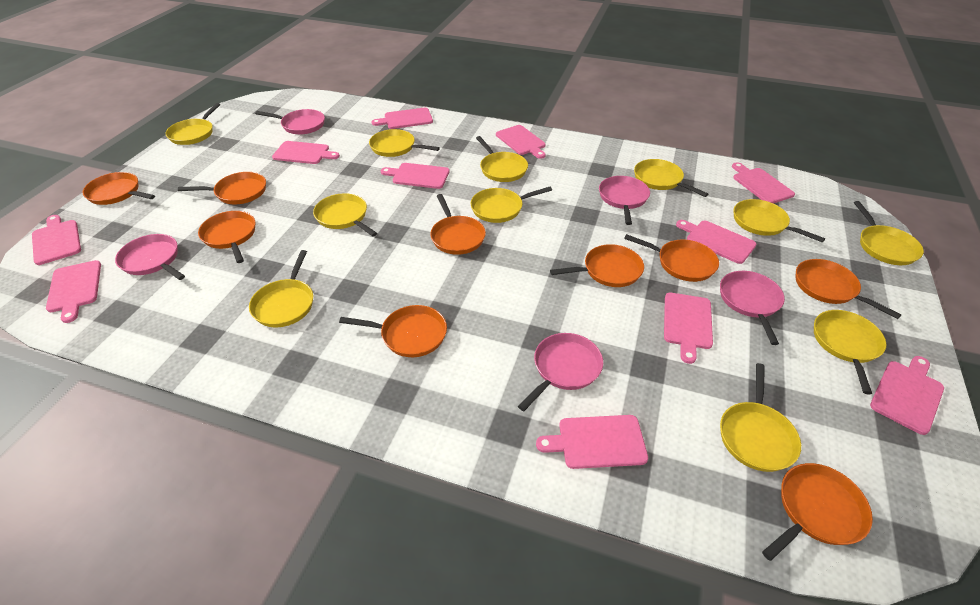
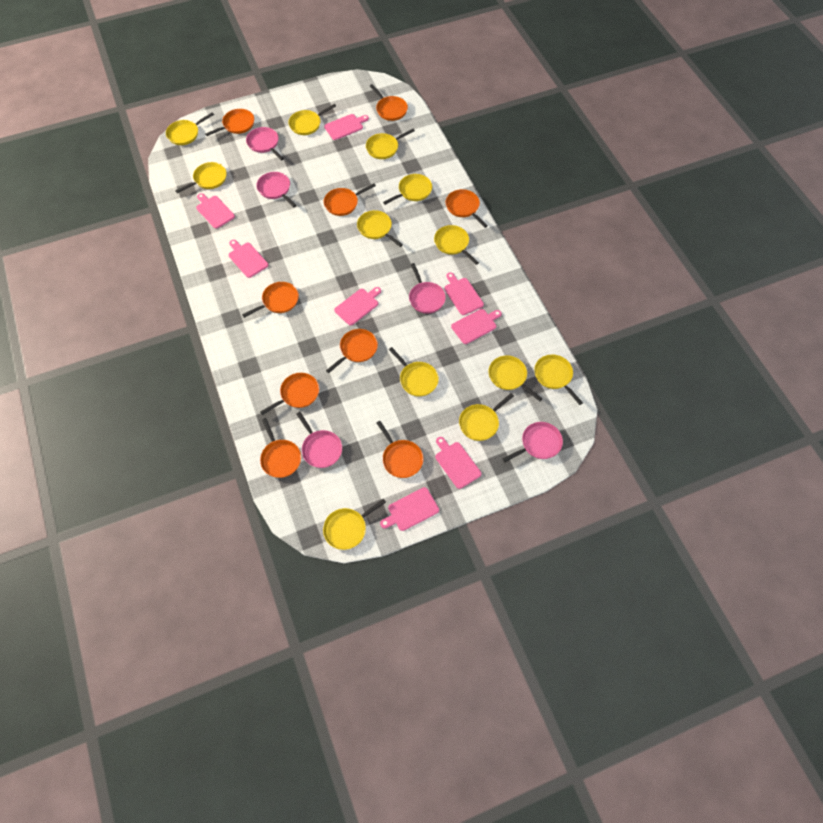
pink cutting board: [32,215,81,265] [46,260,101,323] [272,141,340,164] [372,108,433,129] [381,163,450,189] [496,125,546,159] [536,415,648,469] [664,293,713,364] [676,220,757,264] [732,162,795,203] [870,356,944,435] = 11 -> [196,193,235,229] [228,240,268,278] [324,114,369,140] [334,287,381,326] [380,487,439,531] [435,437,481,489] [444,272,484,315] [451,309,502,344] = 8
yellow pan: [165,103,221,145] [249,250,313,327] [313,193,377,237] [369,129,440,157] [470,187,552,223] [476,136,528,182] [634,159,708,197] [720,363,801,472] [734,199,825,242] [814,310,886,395] [854,201,924,265] = 11 -> [166,112,214,145] [175,162,227,193] [288,104,336,135] [323,499,386,550] [357,210,403,247] [366,128,415,159] [383,174,432,205] [389,347,439,397] [434,225,479,265] [459,393,514,441] [489,356,542,402] [534,354,583,405] = 12

